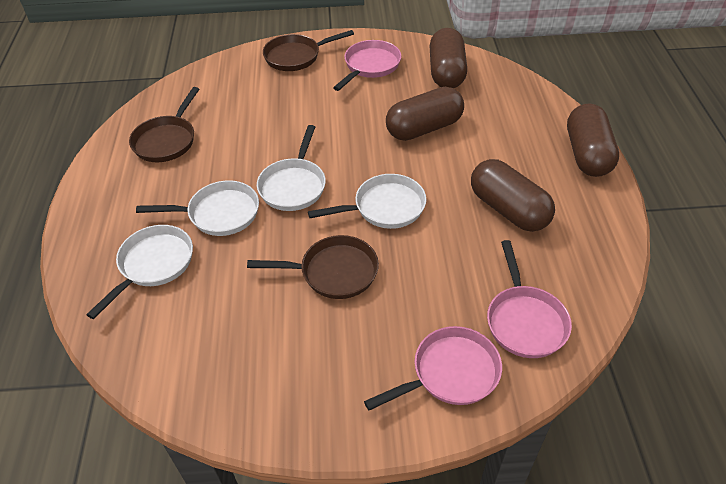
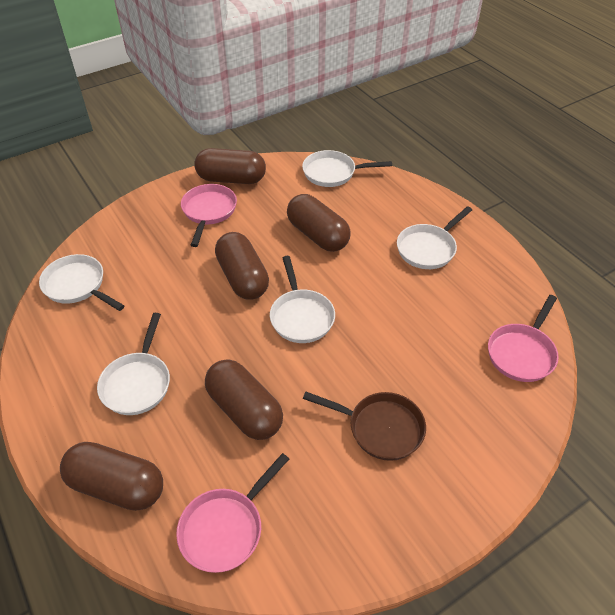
brown capsule: [386,87,464,141] [429,28,467,88] [471,159,555,232] [567,103,619,177] = 4 -> [60,442,163,511] [194,148,266,184] [205,359,283,440] [215,232,269,300] [287,194,351,252] = 5
brown pan: [129,87,199,162] [247,235,379,299] [263,30,354,71] = 3 -> [303,392,426,461] = 1
white pan: [86,225,193,319] [136,180,259,236] [257,125,326,211] [308,174,426,229] = 4 -> [39,254,124,311] [97,313,170,415] [270,256,335,343] [302,150,392,187] [397,206,472,269] = 5

